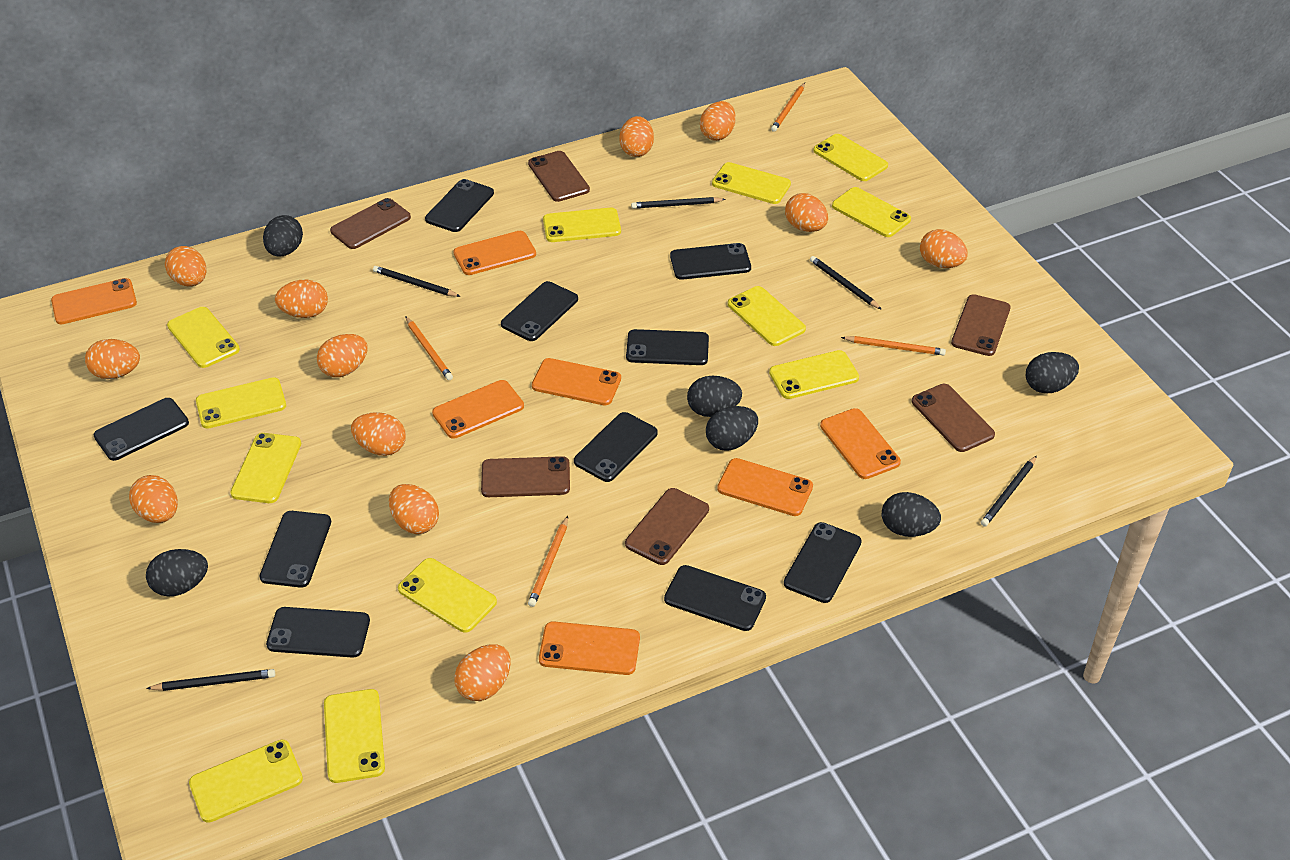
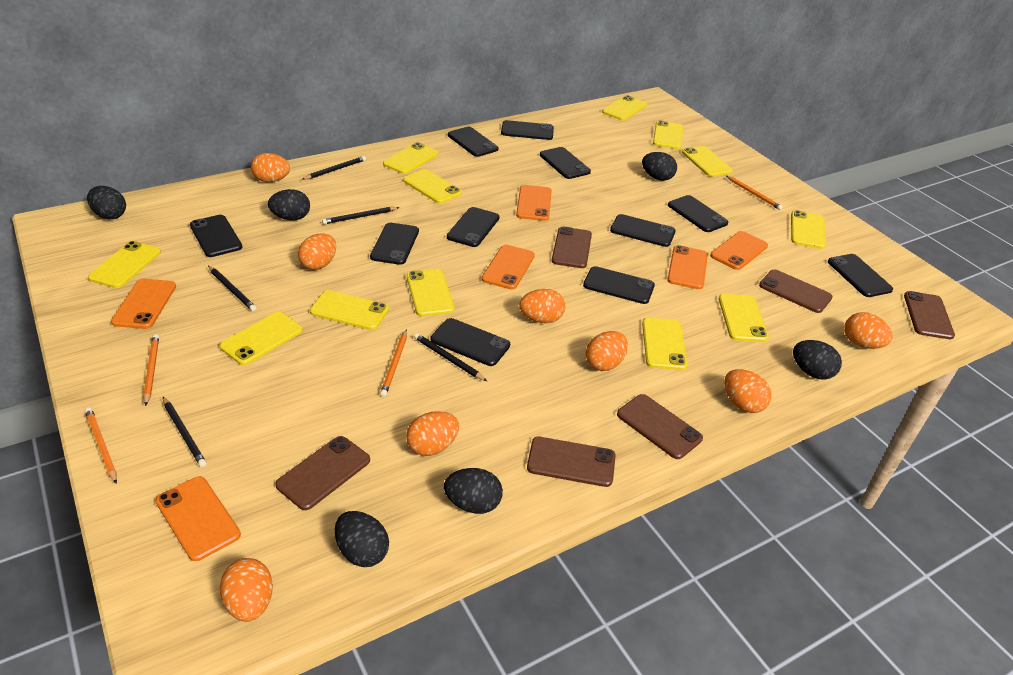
black phone: [93,398,189,461] [259,511,331,588] [266,607,370,658] [425,179,494,232] [501,281,578,341] [574,412,658,482] [626,329,709,365] [664,565,766,631] [670,243,751,280] [784,522,862,603] = 10 -> [190,215,242,257] [370,223,419,265] [431,318,510,366] [447,207,500,247] [448,127,498,157] [501,120,554,140] [540,147,591,179] [583,266,655,304] [610,214,676,247] [668,195,728,232] [828,254,893,297] = 11
orange egg: [85,339,140,379] [129,475,178,523] [165,246,207,287] [275,280,328,318] [317,334,368,377] [351,412,406,456] [389,484,439,534] [454,644,511,701] [619,116,654,157] [700,101,736,141] [785,193,828,232] [920,229,968,268] = 12 -> [220,558,273,622] [251,153,290,182] [298,233,336,270] [406,411,459,456] [519,289,565,323] [586,331,628,371] [724,369,772,413] [844,312,893,349] = 8
orange phone: [51,278,137,324] [432,380,524,439] [453,231,536,275] [532,358,621,405] [539,621,640,675] [717,458,813,516] [820,408,901,479] = 7 -> [111,279,176,329] [156,476,241,561] [482,245,535,290] [516,185,552,221] [667,245,708,289] [710,231,768,270] = 6

